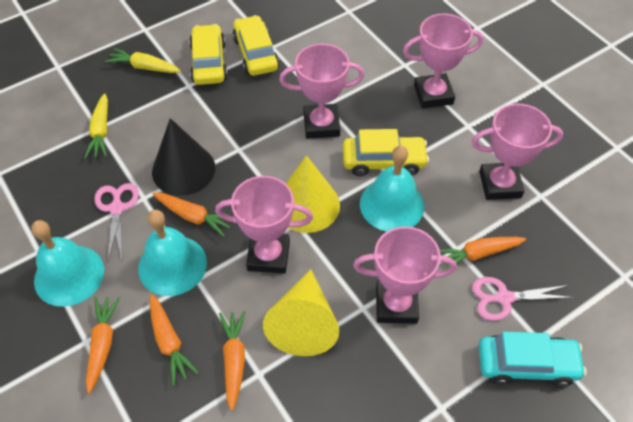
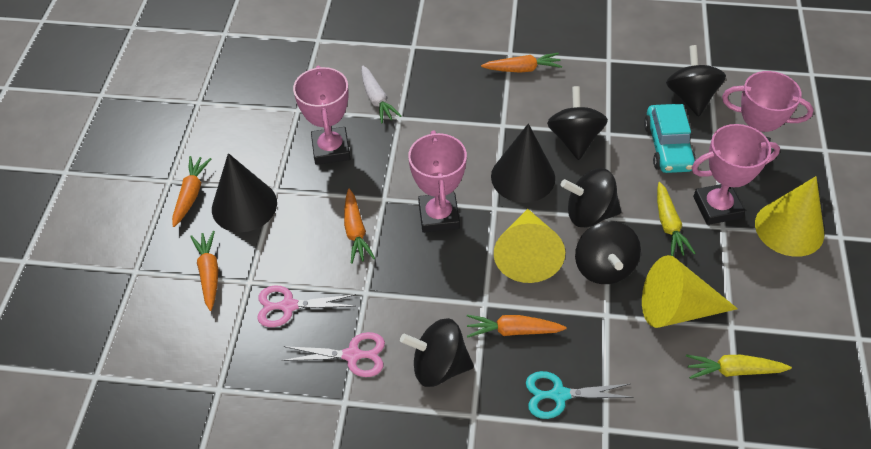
black cone: [152,118,215,196] = 1 -> [212,153,277,232] [491,124,555,203] = 2
black spinning top: none = 0 -> [400,318,474,387] [547,86,608,160] [561,168,621,228] [575,221,641,284] [666,45,726,116] = 5
pink trophy: [215,176,313,274] [279,44,365,139] [353,226,457,324] [403,13,483,108] [472,104,563,200] = 5 -> [293,66,350,165] [408,130,467,233] [691,124,780,225] [722,71,814,171] = 4
turquoise bell: [31,220,104,307] [138,210,207,296] [360,145,424,231] = 3 -> none = 0
turquoise scissors: none = 0 -> [526,371,633,419] = 1
white carrot: none = 0 -> [362,65,401,123] = 1
yellow car: [189,24,228,85] [232,15,279,76] [343,129,429,176] = 3 -> none = 0
yellow cone: [263,269,339,356] [286,155,340,233] = 2 -> [494,209,565,283] [642,255,738,328] [755,176,824,257] = 3

